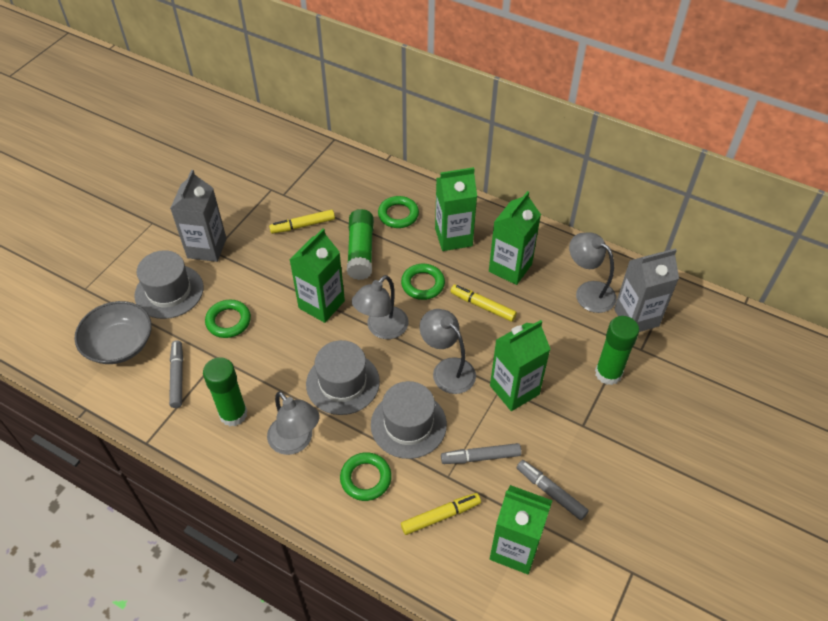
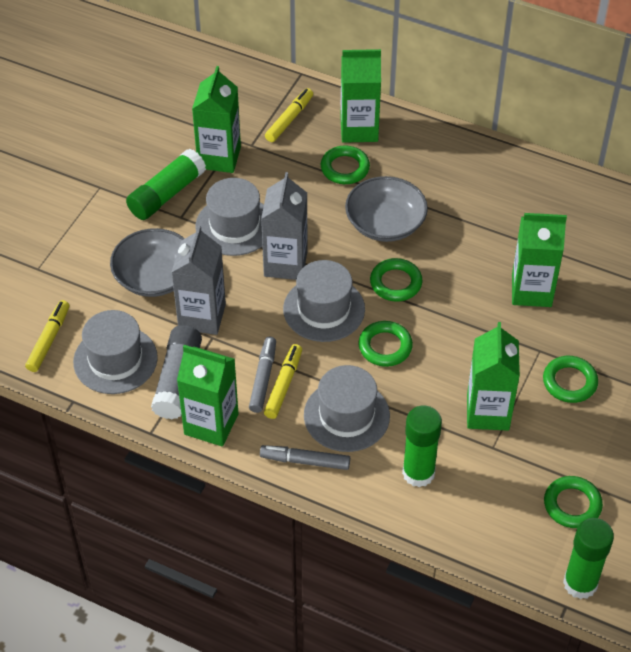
green ring: [205,300,251,338] [340,452,392,501] [378,196,419,228] [401,264,445,300] = 4 -> [321,146,370,184] [358,321,413,367] [370,258,422,301] [543,356,598,403] [544,476,603,528] = 5
grey bowl: [74,301,152,364] = 1 -> [110,228,185,297] [345,176,428,242] = 2
grey glue stick: none = 0 -> [151,325,202,419] = 1
grey hat: [134,250,203,319] [306,340,380,415] [371,381,447,459] = 3 -> [73,310,158,394] [195,178,264,256] [283,260,365,342] [304,365,390,452] = 4
grey lamp: [267,391,320,455] [352,275,408,339] [419,309,476,394] [569,232,617,313] = 4 -> none = 0
grey marker: [169,340,183,408] [441,443,521,464] [517,460,589,520] = 3 -> [249,337,276,413] [260,445,350,470] = 2

